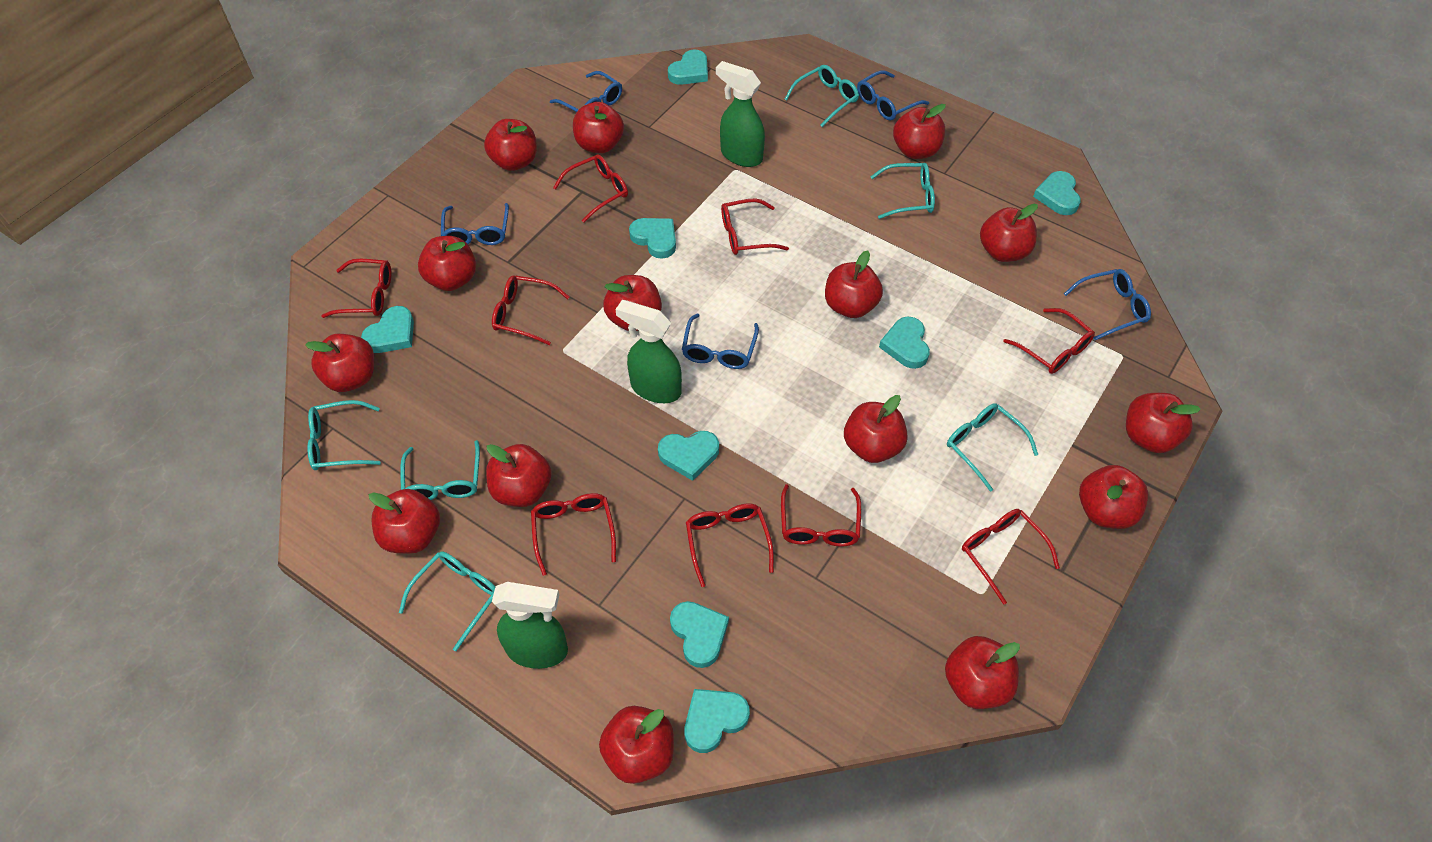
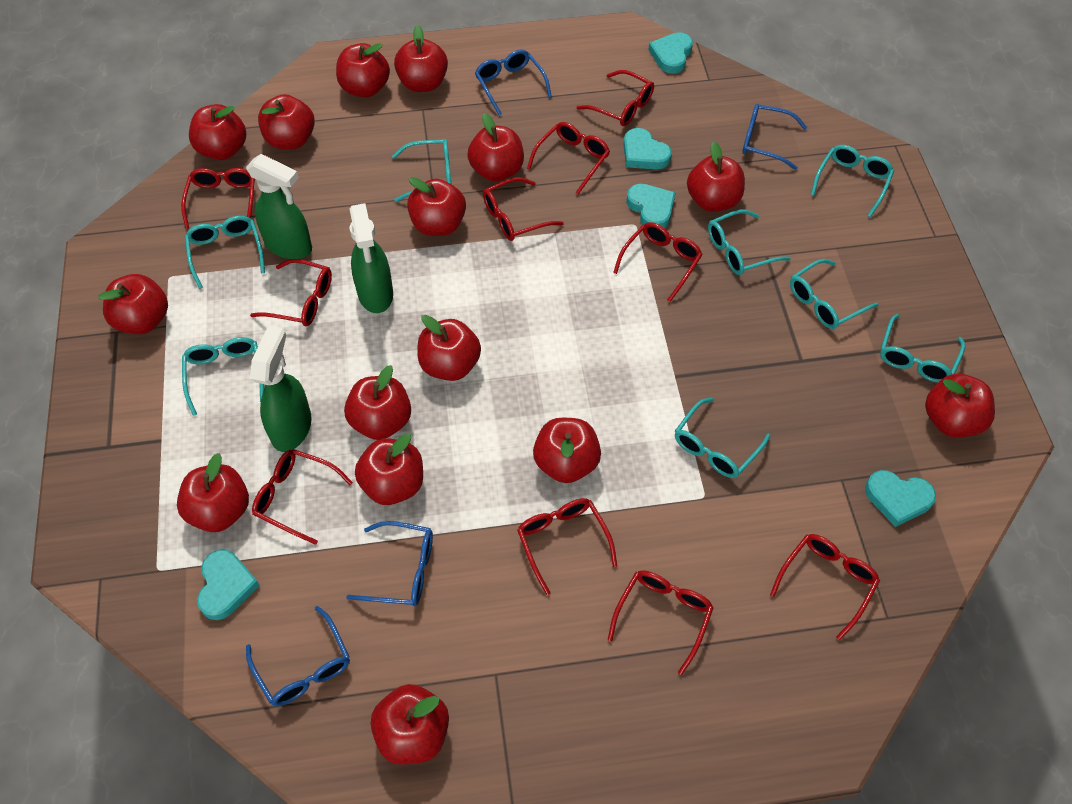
blue glasses: [441,203,509,245] [550,71,622,112] [682,314,759,369] [857,70,929,121] [1064,269,1151,341] = 5 -> [246,606,350,706] [346,521,433,606] [475,50,552,116] [742,104,808,170] = 4
red glasses: [322,259,391,318] [492,275,570,345] [531,493,616,576] [553,154,628,223] [686,504,774,587] [721,198,789,255] [781,484,861,546] [962,509,1060,605] [1003,308,1095,374] = 9 -> [181,168,255,229] [250,259,332,326] [252,449,353,545] [483,177,564,241] [517,498,617,595] [527,122,610,195] [576,70,654,126] [608,570,714,675] [613,222,703,302] [770,534,880,640] = 10
turquoise glasses: [307,400,381,470] [399,551,495,651] [400,440,480,500] [785,65,859,127] [871,163,935,219] [947,403,1038,492] = 6 -> [182,337,264,416] [185,216,265,289] [392,139,452,202] [675,397,770,478] [708,209,791,275] [790,259,879,329] [811,145,894,218] [880,314,965,383] = 8
turquoise heart: [361,306,414,353] [629,218,676,259] [658,431,719,481] [668,50,708,85] [670,601,729,668] [684,689,750,753] [879,317,930,369] [1033,171,1081,215] = 8 -> [197,549,260,620] [623,128,672,170] [626,184,675,228] [648,32,693,74] [865,470,936,527] = 5

